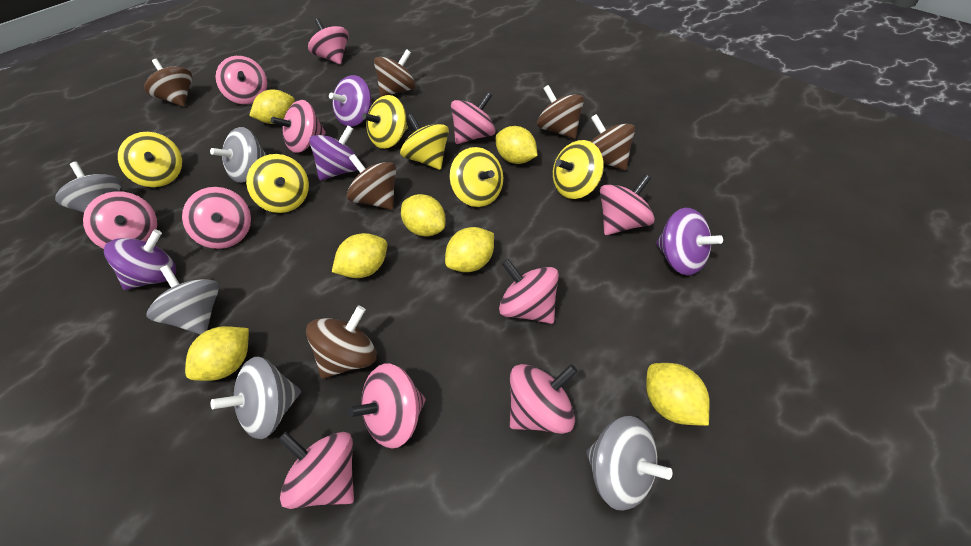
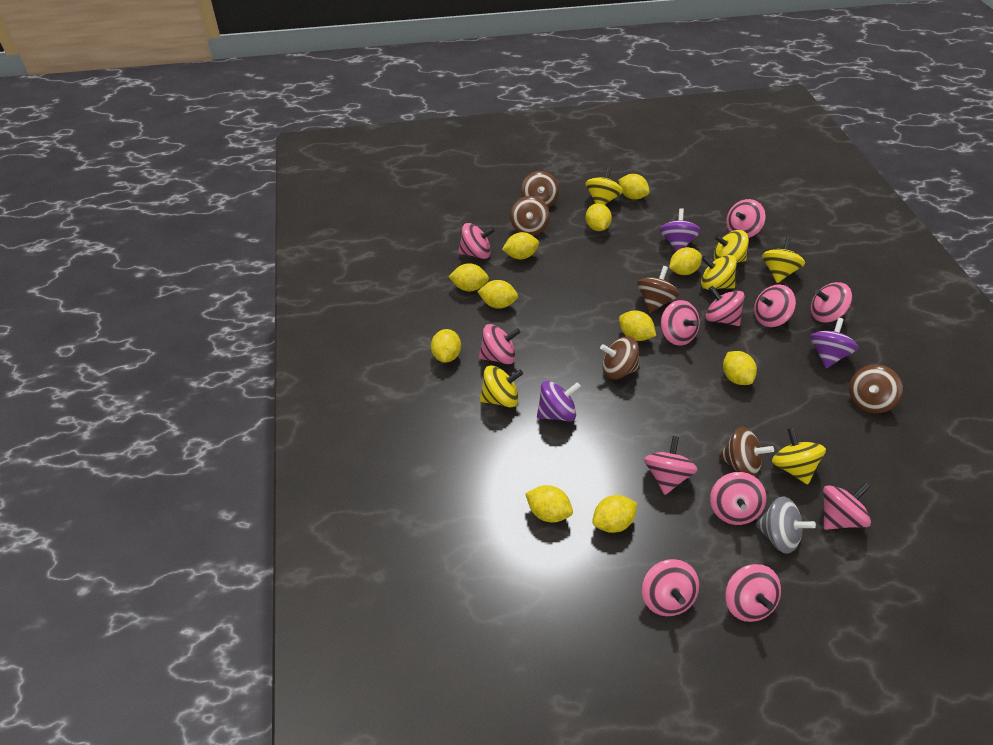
grey spinning top: [55,162,121,213] [147,265,219,335] [210,127,267,183] [210,357,301,439] [586,416,673,511] = 5 -> [756,496,816,554] = 1
pink spinning top: [83,191,157,249] [182,187,251,249] [216,56,267,104] [271,100,326,153] [278,432,354,509] [308,18,349,64] [348,364,426,448] [451,92,495,144] [499,259,559,324] [510,364,578,434] [600,174,655,235] = 11 -> [458,223,495,259] [479,324,521,364] [642,559,699,616] [644,436,697,495] [661,300,700,346] [705,286,745,326] [710,472,766,525] [725,564,781,622] [726,199,766,238] [754,284,796,327] [811,282,852,323] [823,482,871,530] = 12
purple spinning top: [104,229,176,290] [309,126,358,180] [329,75,372,127] [656,208,723,275] = 4 -> [537,380,581,422] [660,208,701,251] [810,318,858,368] = 3
yellow lemon: [185,326,249,381] [249,90,295,124] [332,233,387,278] [401,194,446,236] [445,227,494,272] [496,126,538,164] [646,363,710,426] = 7 -> [431,329,461,363] [448,263,489,292] [477,280,518,309] [502,232,539,260] [525,485,573,523] [586,203,612,231] [592,495,638,533] [618,174,650,200] [619,310,656,341] [669,247,702,275] [723,351,757,385] = 11

